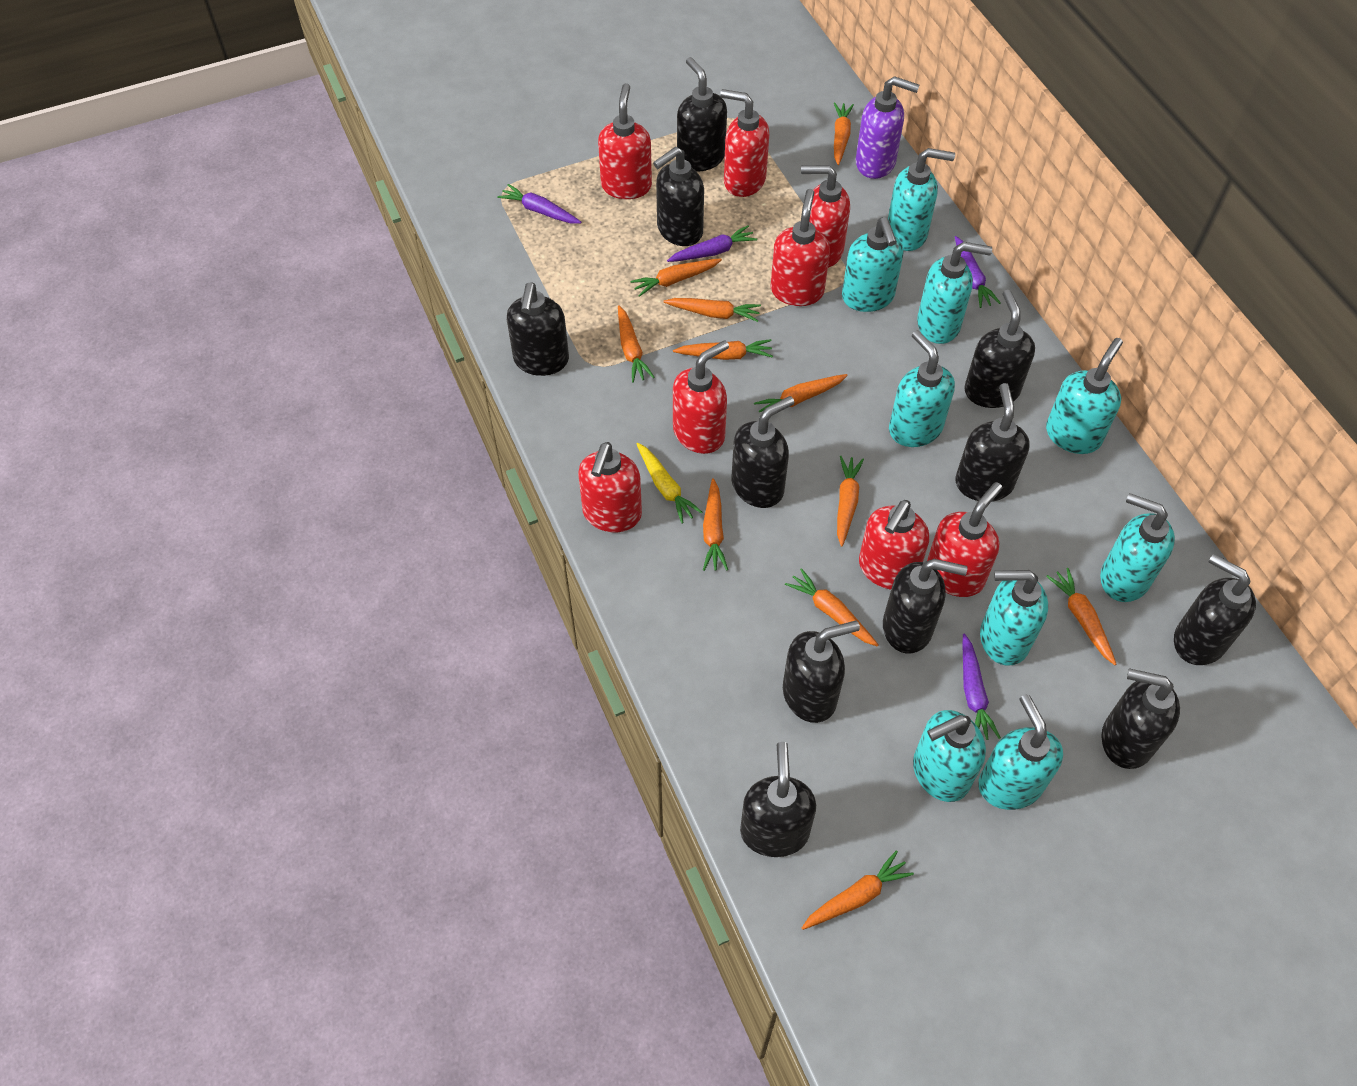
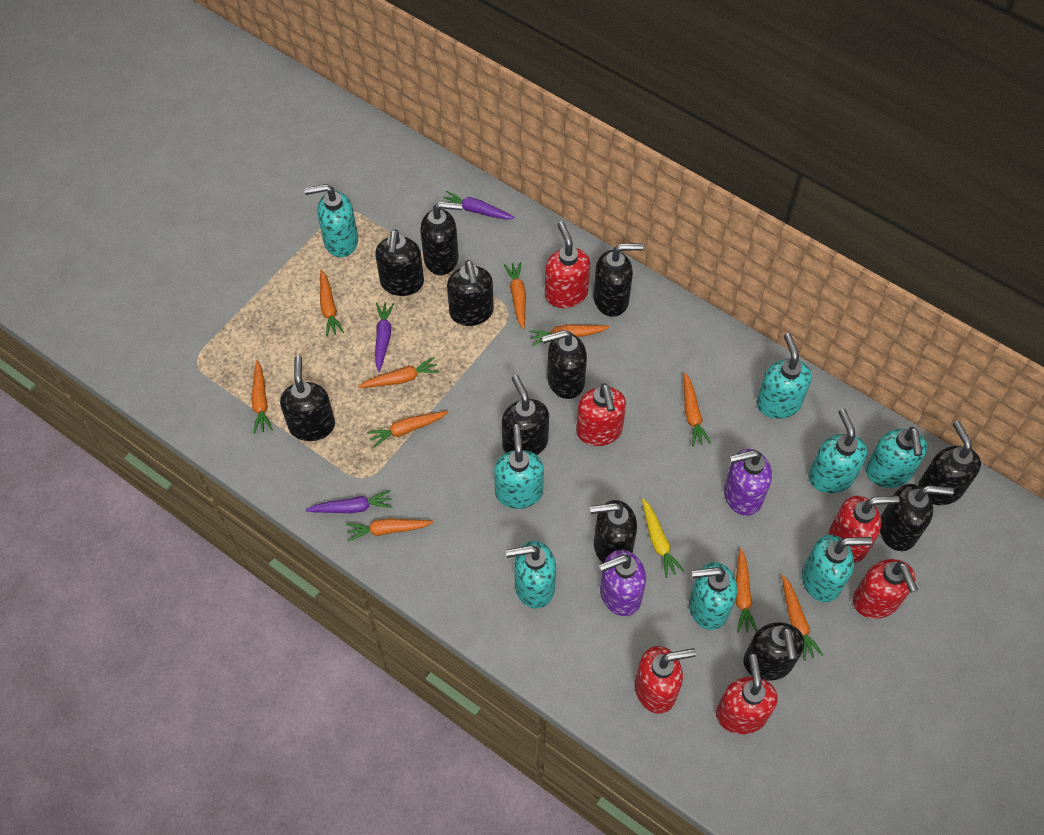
orange carrot: [618,305,654,383] [630,258,722,297] [663,298,761,322] [673,339,773,360] [703,478,728,571] [754,374,848,412] [785,568,878,647] [802,850,914,930] [834,102,854,165] [837,456,864,547] [1046,568,1116,665] = 11 -> [251,360,273,434] [320,270,344,337] [346,519,433,542] [358,357,440,388] [367,411,448,448] [504,262,526,330] [529,325,609,346] [684,372,711,446] [736,548,757,633] [782,575,823,661] = 10
purple carrot: [497,184,581,223] [667,226,757,262] [955,236,1001,308] [963,634,1001,740] = 4 -> [306,490,392,513] [375,303,394,372] [443,191,515,220] = 3
purple soap dispenser: [856,76,919,179] = 1 -> [599,550,646,616] [724,449,772,516] = 2
red soap dispenser: [578,442,642,532] [598,83,652,199] [673,340,729,454] [720,89,769,197] [771,189,830,306] [801,165,850,268] [859,500,929,590] [927,482,1002,597] = 8 -> [545,222,591,308] [576,383,626,446] [635,646,696,714] [716,654,778,734] [829,495,900,563] [853,559,918,619] = 6
turquoise soap dispenser: [842,217,903,312] [888,148,955,251] [889,330,955,447] [913,710,986,802] [917,242,992,344] [978,694,1063,810] [980,570,1048,666] [1046,338,1123,454] [1100,493,1175,602] = 9 -> [304,184,358,257] [494,424,544,509] [506,541,556,608] [689,562,737,630] [756,333,812,419] [802,535,872,602] [808,409,867,493] [866,427,927,488] = 8

